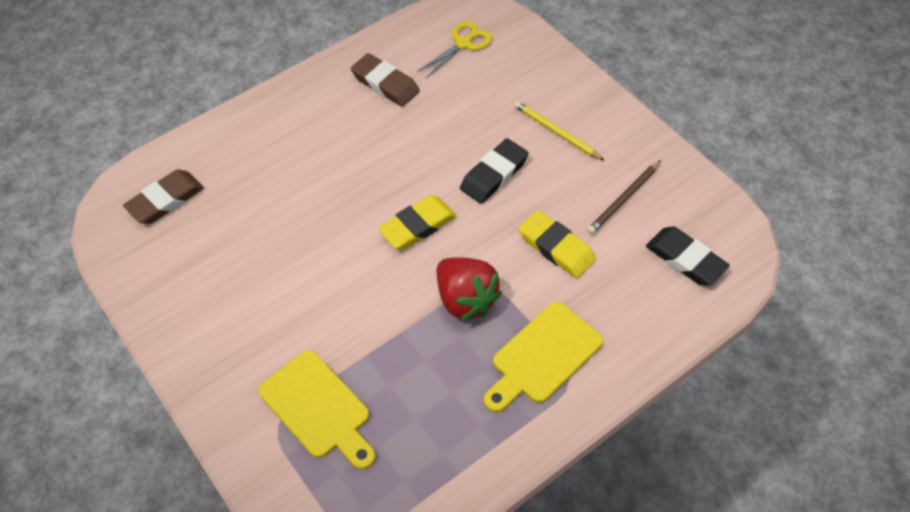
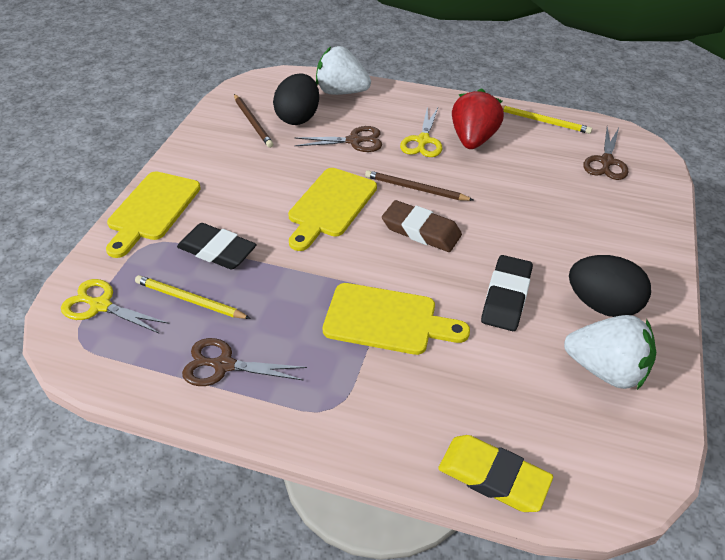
black egg: none = 0 -> [273,73,319,125] [569,255,651,317] = 2
brown eraser: [123,170,204,224] [351,53,420,107] = 2 -> [382,200,462,252] = 1
brown pencil: [587,160,661,234] = 1 -> [234,94,273,148] [365,170,473,201] = 2
brown scissors: none = 0 -> [182,338,307,386] [294,126,382,152] [583,127,629,180] = 3
white strawberry: none = 0 -> [316,46,371,95] [564,315,656,390] = 2
yellow cutting board: [259,350,376,470] [484,302,603,413] = 2 -> [106,171,201,258] [288,168,377,251] [323,283,470,355] = 3
yellow eraser: [378,195,456,250] [519,210,596,278] = 2 -> [438,435,553,512] = 1
yellow pencil: [514,101,605,161] = 1 -> [135,275,251,319] [501,105,592,134] = 2
yellow scissors: [417,21,492,78] = 1 -> [61,279,169,334] [400,107,442,157] = 2

